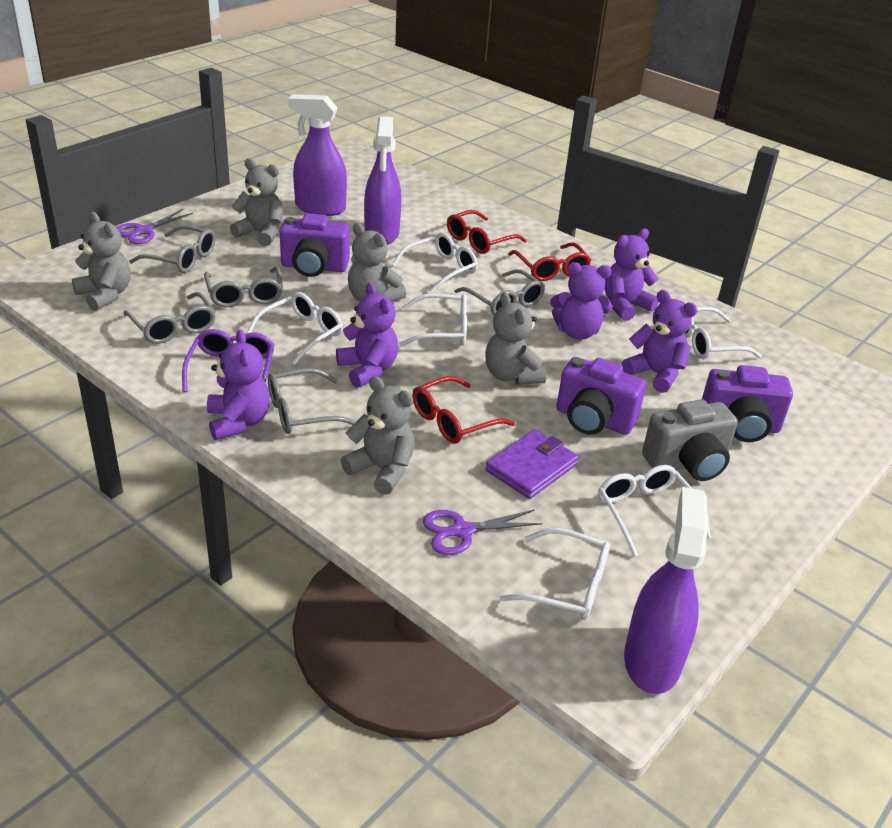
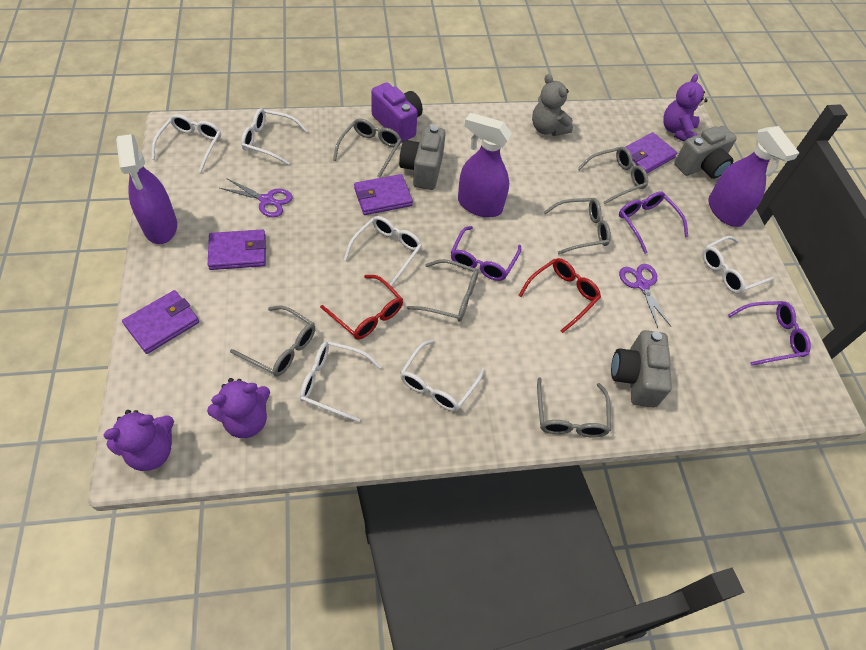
grey camera: [642,399,738,481] = 1 -> [399,125,446,190] [611,330,672,408] [674,126,737,179] = 3
grey glasses: [123,292,216,344] [129,225,215,273] [204,267,283,307] [268,368,356,434] [455,269,545,315] = 5 -> [230,305,315,376] [333,119,401,178] [407,259,478,322] [537,377,611,438] [544,198,611,254] [578,147,648,204] = 6
grey teddy bear: [72,212,131,311] [230,158,283,246] [341,376,415,495] [348,223,406,302] [485,292,546,385] = 5 -> [532,74,573,136] = 1
purple camera: [280,213,350,277] [556,357,646,435] [702,365,793,442] = 3 -> [371,82,423,142] = 1
purple glasses: [182,329,274,392] = 1 -> [450,226,521,281] [619,191,688,254] [728,301,811,366] = 3
purple teddy bear: [207,330,270,440] [336,283,398,388] [550,262,613,340] [605,229,659,321] [622,290,697,393] = 5 -> [103,410,174,471] [207,378,270,438] [663,74,708,142] = 3
purple wallet: [486,430,579,499] = 1 -> [122,290,199,354] [208,230,266,270] [354,174,413,215] [625,132,677,173] = 4
red glasses: [412,376,515,444] [447,210,527,254] [508,242,591,281] = 3 -> [320,275,403,340] [518,258,601,333] = 2

